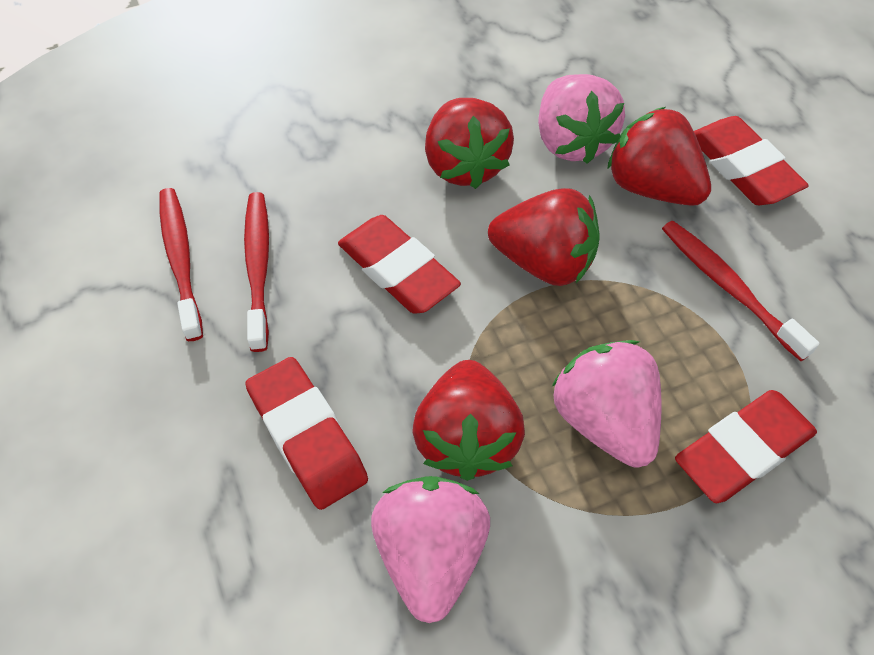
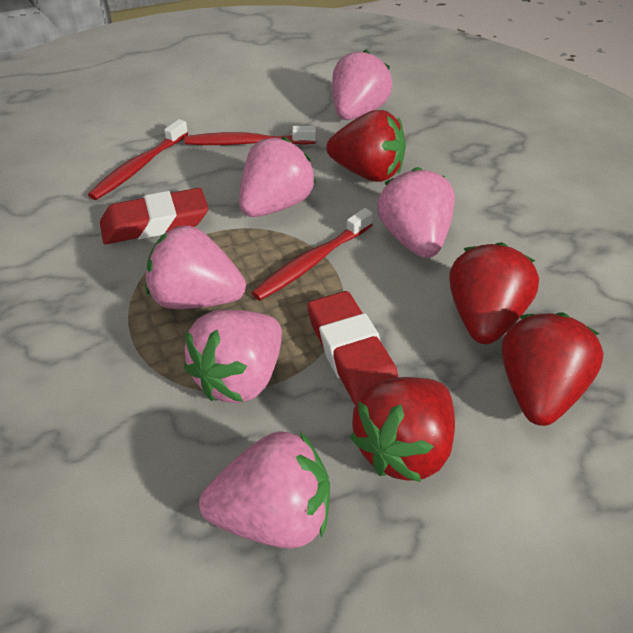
pink strawberry: [371,476,490,623] [538,74,625,164] [552,340,662,468] = 3 -> [146,226,246,309] [184,310,282,403] [199,431,330,549] [239,137,316,217] [332,50,392,120] [377,167,455,258] = 6
red eraser: [245,357,368,510] [338,215,461,314] [675,390,817,503] [694,116,809,205] = 4 -> [100,188,208,244] [307,291,398,405] = 2

